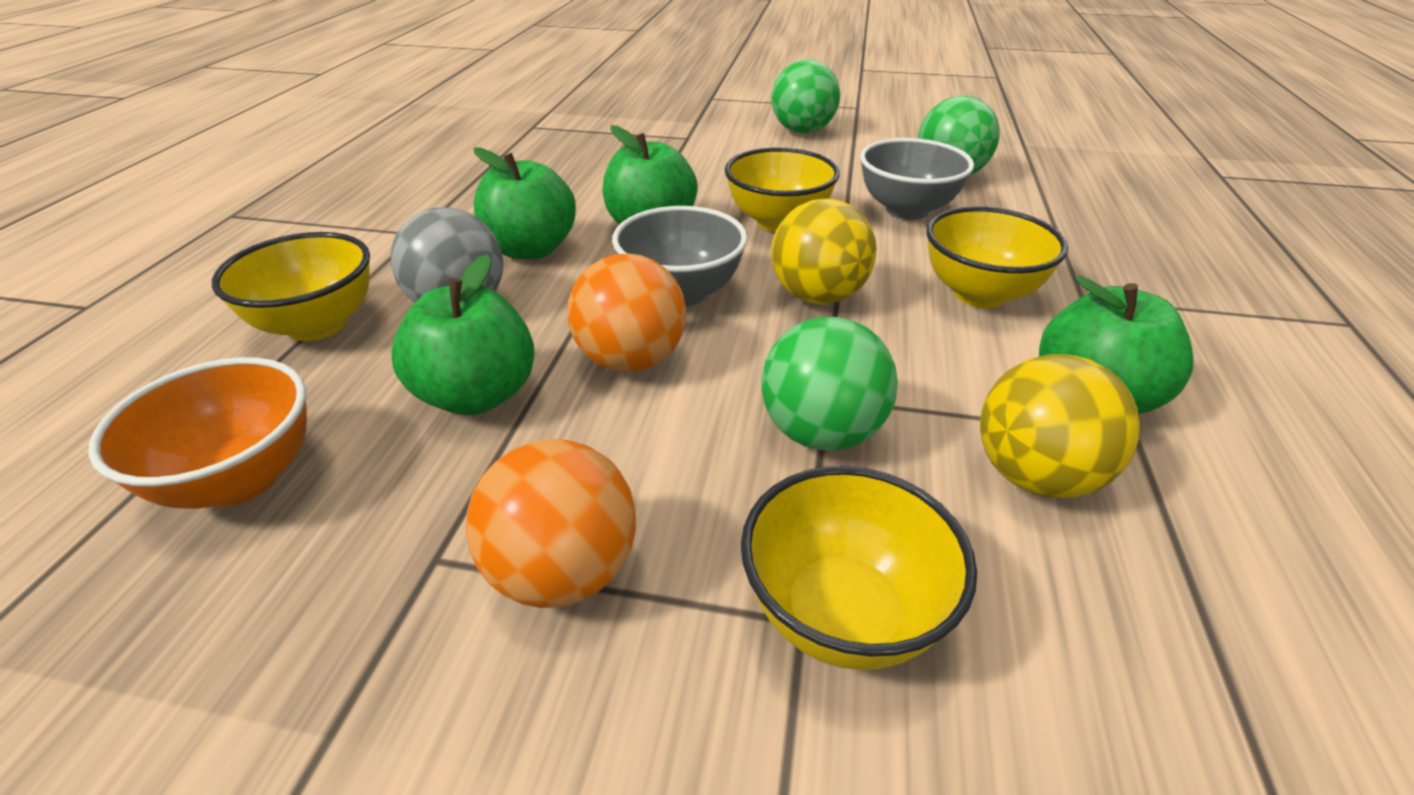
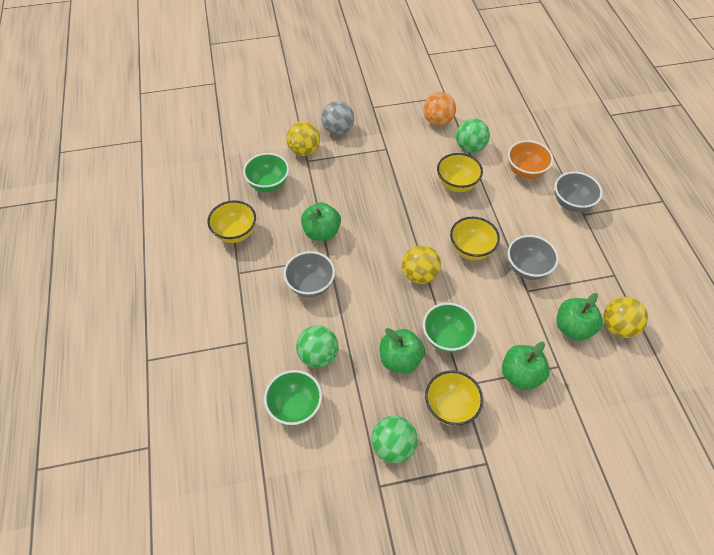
green bowl: none = 0 -> [243,153,289,192] [264,370,322,426] [423,303,477,352] = 3
grey bowl: [612,206,748,307] [860,138,974,220] = 2 -> [284,251,335,297] [508,235,559,280] [555,172,602,212] = 3
orange ball: [466,439,636,608] [567,253,686,373] = 2 -> [423,92,456,126] = 1
yellow ball: [771,198,877,304] [980,354,1140,498] = 2 -> [286,121,320,156] [402,245,441,284] [603,297,648,338] = 3

